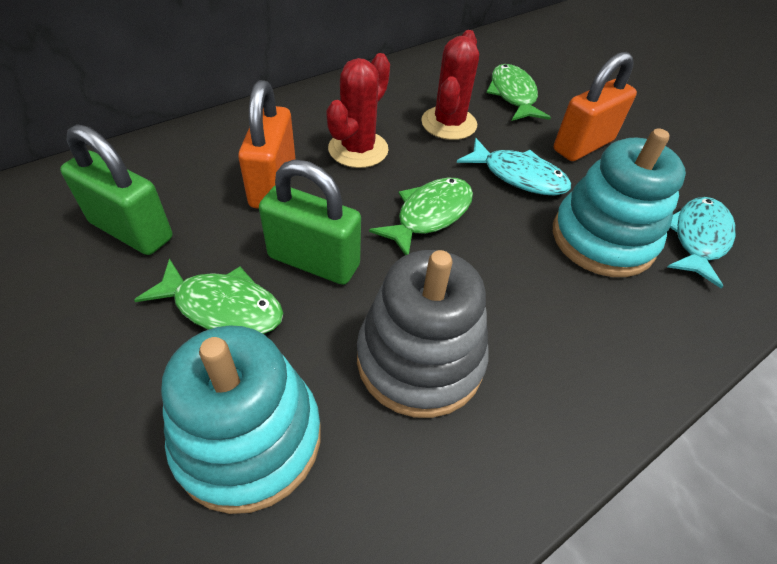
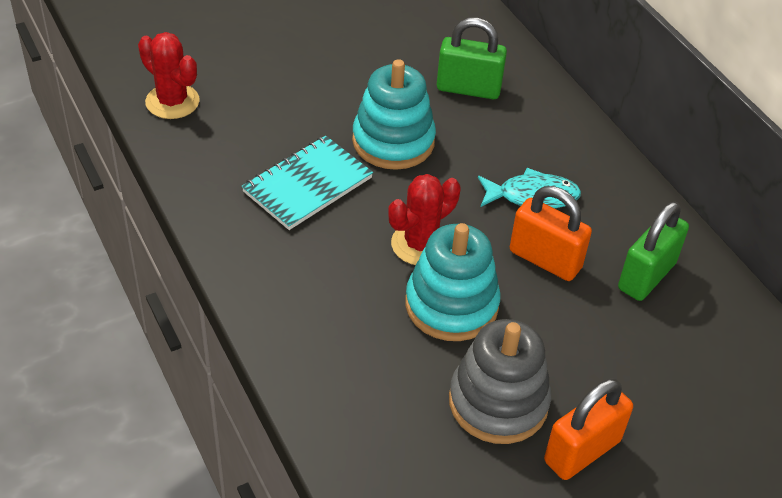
green fish: [134,258,283,334] [369,178,473,255] [486,64,551,121] = 3 -> none = 0
turquoise fish: [457,138,571,195] [668,197,736,289] = 2 -> [478,168,581,208] = 1
turquoise notebook: none = 0 -> [241,136,373,230] = 1

